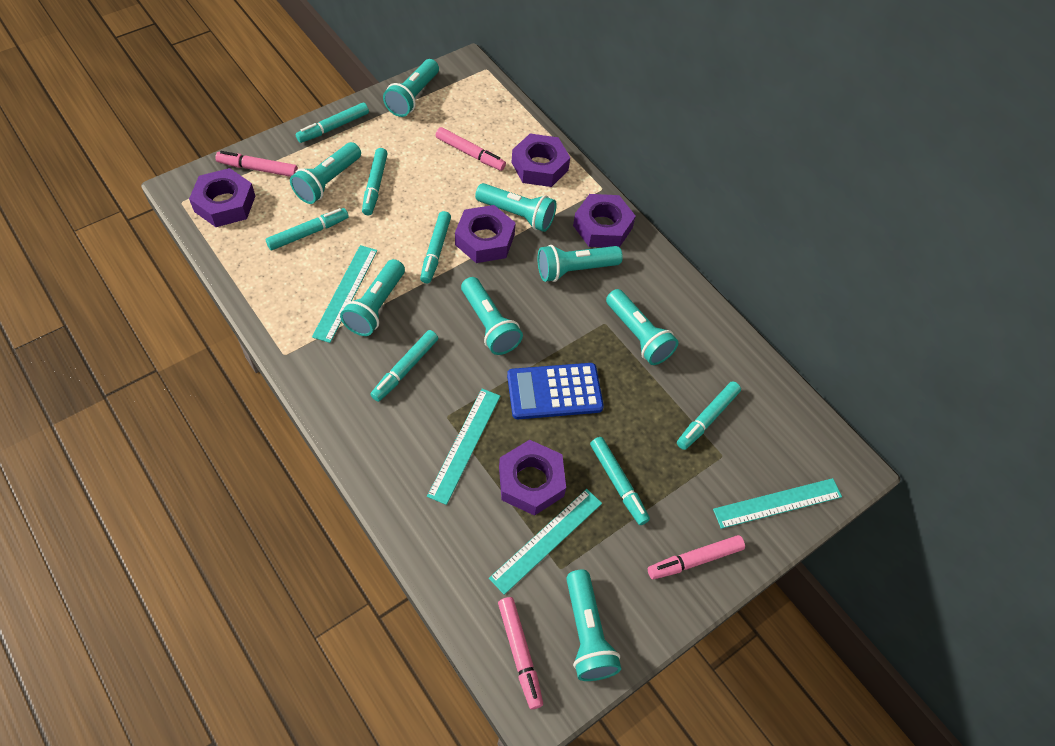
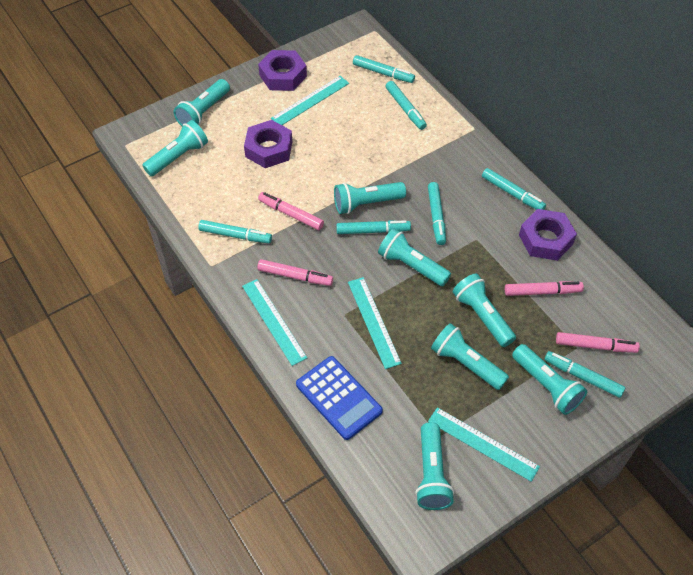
purple nut: [189,168,255,227] [455,205,516,263] [499,440,566,516] [511,134,570,187] [573,194,636,247] = 5 -> [244,120,292,168] [258,50,307,91] [519,209,577,261] = 3

